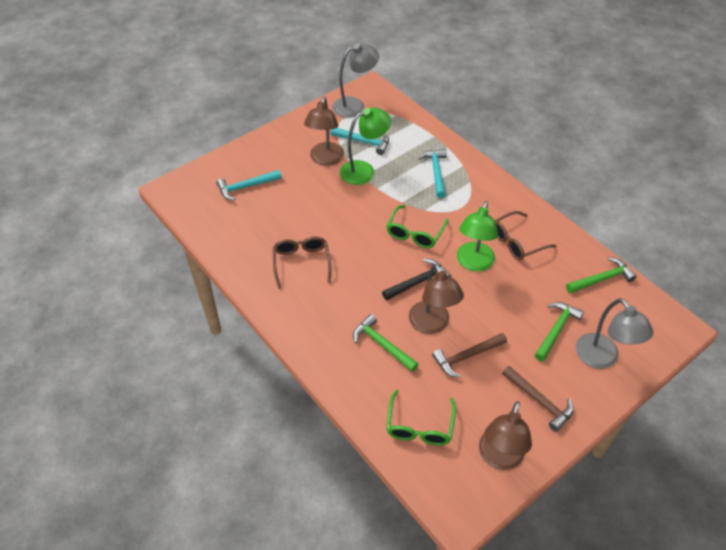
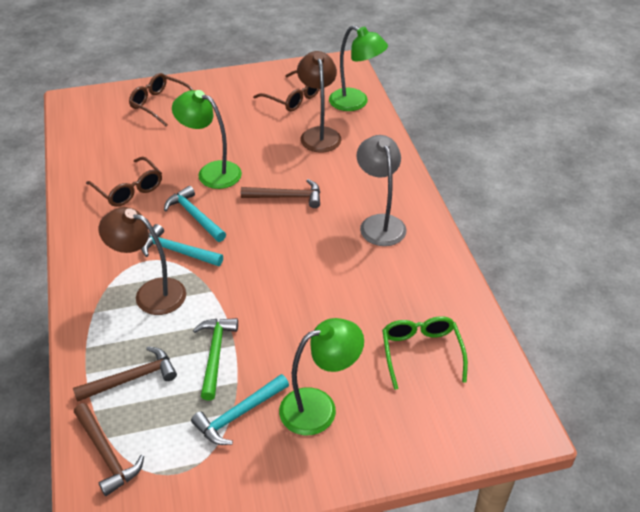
black hammer: [382,259,451,300] = 1 -> none = 0
brown glasses: [273,237,331,289] [495,211,557,260] = 2 -> [86,156,162,207] [129,73,193,127] [253,70,320,112] = 3
brown hammer: [432,333,507,378] [502,366,574,432] = 2 -> [73,346,177,402] [74,403,144,496] [241,179,320,208] = 3
brown lamp: [304,97,344,166] [409,264,464,334] [479,401,532,470] = 3 -> [99,207,186,315] [297,51,341,153] = 2
green glasses: [387,205,448,248] [387,389,456,446] = 2 -> [382,316,468,390] = 1
green hammer: [353,314,419,372] [535,302,584,361] [566,257,637,293] = 3 -> [193,318,238,401] = 1
green lamp: [340,108,391,185] [457,201,498,272] = 2 -> [172,90,242,189] [279,318,364,435] [329,25,388,111] = 3
grey lamp: [332,43,379,118] [576,298,653,369] = 2 -> [356,135,407,246] = 1

